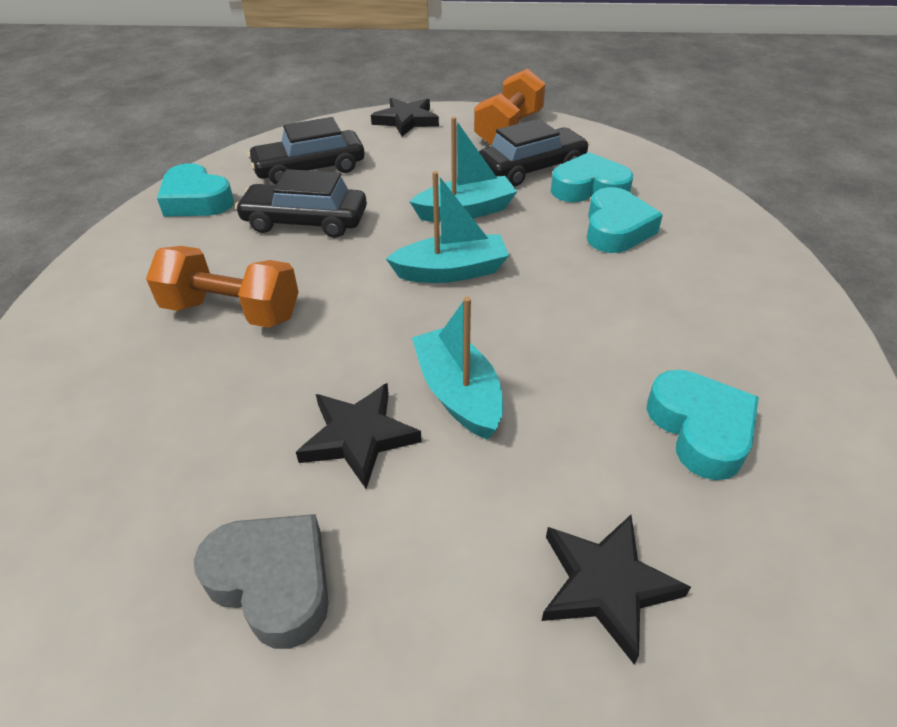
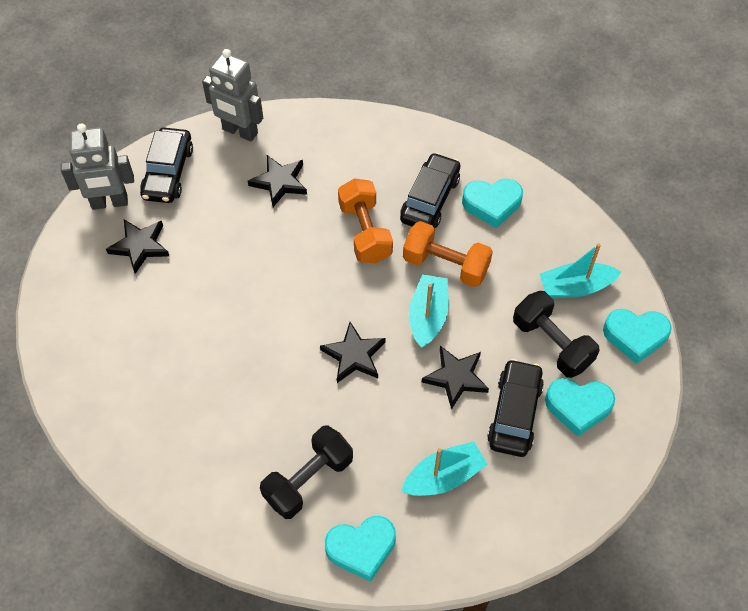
black dumbbell: none = 0 -> [260,426,353,519] [513,291,600,378] = 2
black star: [296,383,422,489] [371,98,439,136] [542,515,691,664] = 3 -> [106,219,169,274] [248,155,307,207] [320,322,386,383] [422,346,489,410] = 4
grey heart: [194,514,329,649] = 1 -> none = 0
grey robot: none = 0 -> [61,123,134,210] [202,49,263,142] = 2

